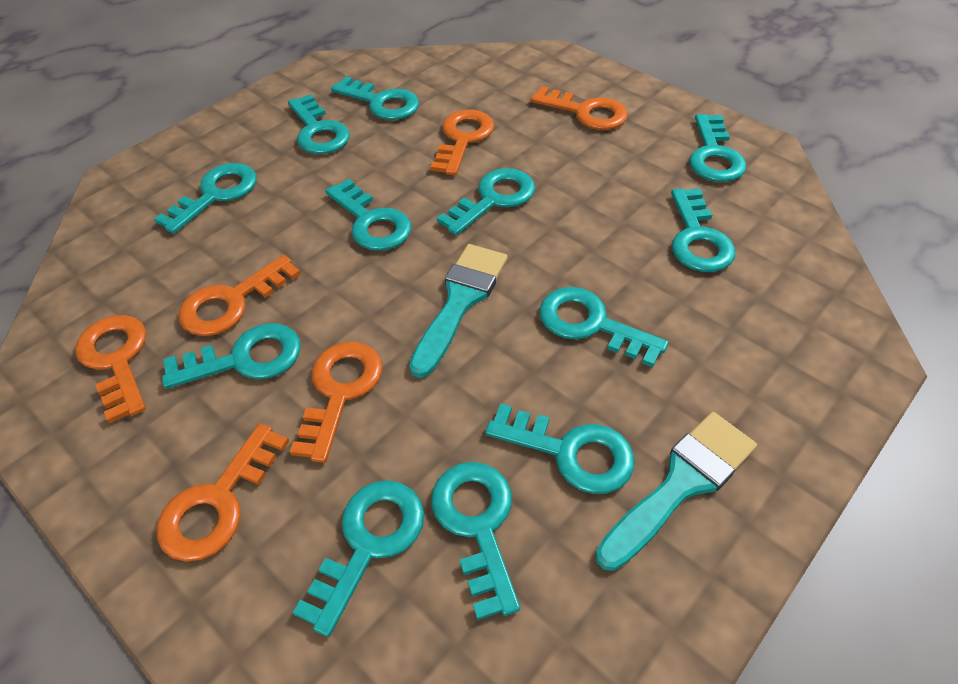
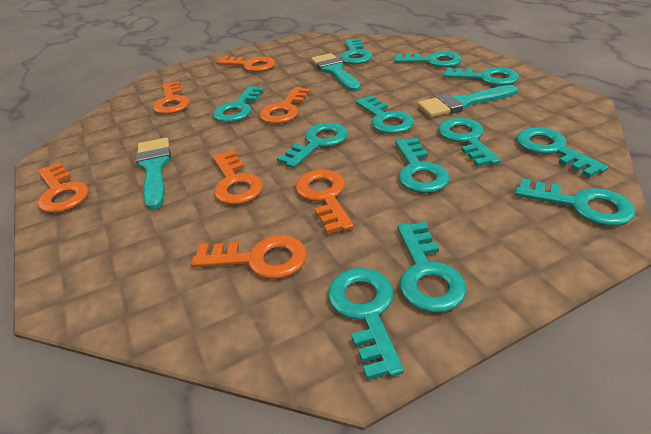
orange key: [75,315,146,423] [157,423,289,562] [179,255,301,336] [290,342,383,463] [430,110,494,175] [530,86,628,130] = 6 -> [38,163,89,213] [153,81,190,114] [191,235,307,279] [213,151,263,205] [216,56,276,72] [259,87,311,124] [295,170,354,234] = 7
turquoise brush: [409,244,508,378] [596,412,757,571] = 2 -> [136,138,171,210] [311,53,361,92] [417,85,518,118] = 3

